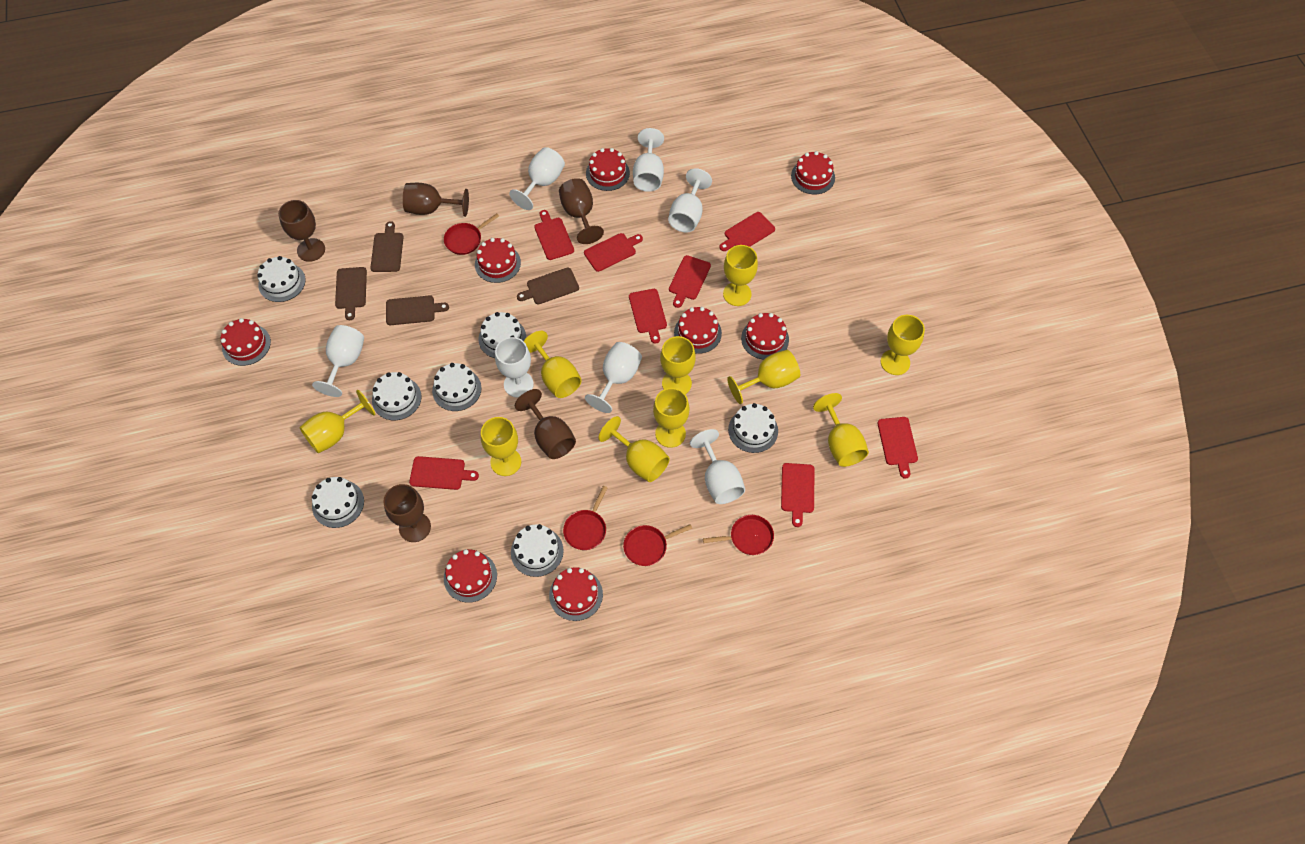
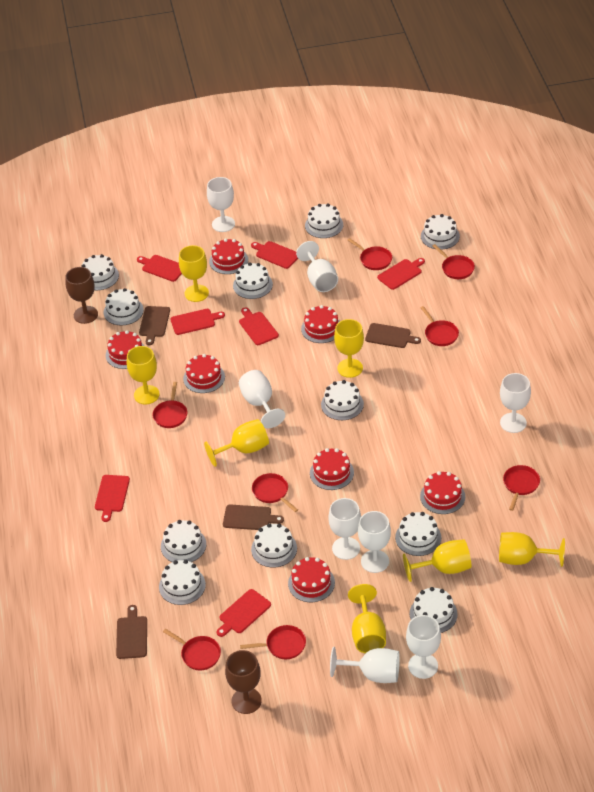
brown goblet: [278,200,325,262] [383,484,431,542] [403,183,469,217] [515,389,576,459] [559,178,604,244] = 5 -> [65,267,98,324] [225,650,262,714] = 2
red cake: [221,318,271,366] [444,549,497,603] [475,238,521,283] [549,567,603,621] [586,148,630,191] [674,307,722,354] [741,313,789,360] [791,151,835,194] = 8 -> [106,330,144,369] [183,354,225,393] [209,238,248,274] [288,557,335,602] [301,305,340,343] [310,448,354,490] [420,471,465,514] = 7
red cutting board: [409,456,479,490] [534,210,574,260] [584,233,643,272] [629,289,667,344] [669,255,711,308] [720,212,775,251] [781,463,815,527] [877,417,918,479] = 8 -> [95,475,130,522] [137,255,182,282] [170,309,225,335] [217,589,271,637] [239,307,279,345] [251,241,298,269] [377,258,425,290] = 7
red pan: [444,214,499,255] [563,486,608,550] [623,524,692,566] [703,515,774,555] = 4 -> [153,382,187,428] [163,629,221,670] [240,625,306,659] [252,473,298,512] [348,238,392,270] [421,306,459,346] [433,244,475,279] [503,465,540,511] = 8
white cake: [257,256,306,302] [312,477,364,528] [372,372,422,420] [432,363,482,411] [479,312,526,358] [511,524,564,577] [728,403,778,453] = 7 -> [81,254,119,290] [104,288,144,325] [159,560,206,605] [161,520,206,562] [233,262,273,299] [251,523,297,568] [305,203,343,238] [321,380,364,420] [395,512,441,556] [410,587,458,633] [421,214,460,250] = 11
white goblet: [312,325,364,397] [495,337,534,398] [509,147,565,210] [585,342,642,413] [633,128,664,192] [668,168,712,232] [690,429,745,504] = 7 -> [207,177,235,232] [239,370,285,428] [296,241,338,292] [328,498,361,560] [330,647,400,683] [358,511,391,573] [406,615,441,679] [500,373,531,433] = 8
yellow goblet: [299,390,375,453] [481,417,521,476] [524,331,582,398] [598,416,670,482] [653,388,689,448] [660,336,696,394] [723,245,758,306] [727,350,800,404] [813,393,869,467] [881,315,925,375] = 10 -> [127,346,160,404] [179,245,209,302] [204,419,269,467] [334,319,364,378] [348,584,386,653] [403,539,471,582] [499,532,565,567] = 7

